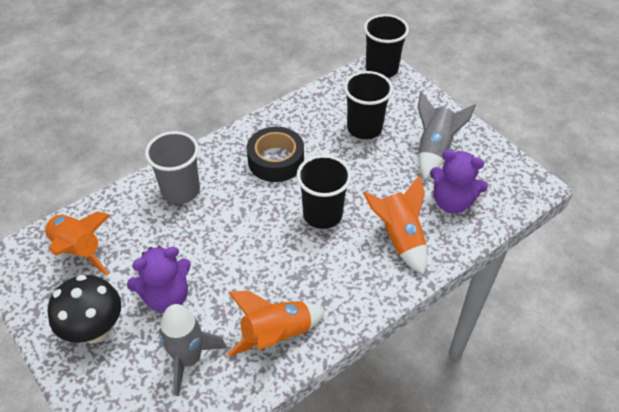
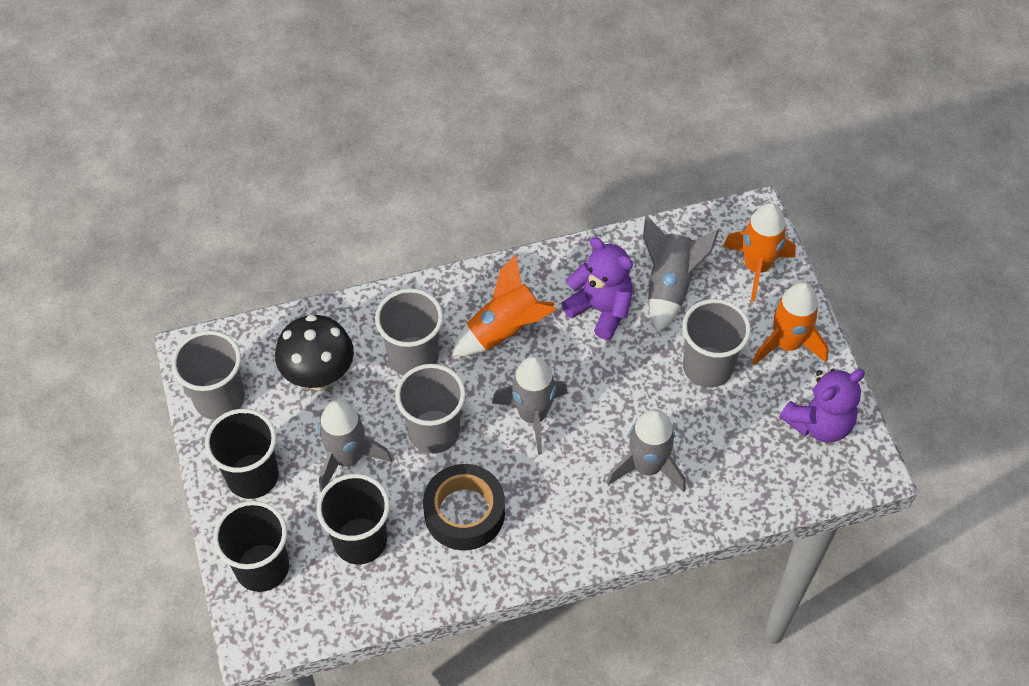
grey cup: [145,131,200,204] = 1 -> [172,331,245,420] [375,288,443,376] [395,364,466,454] [682,299,751,388] = 4
grey rocket: [159,304,227,396] [417,91,476,179] = 2 -> [318,400,392,492] [492,356,568,455] [607,409,686,492] [643,215,719,333] = 4

